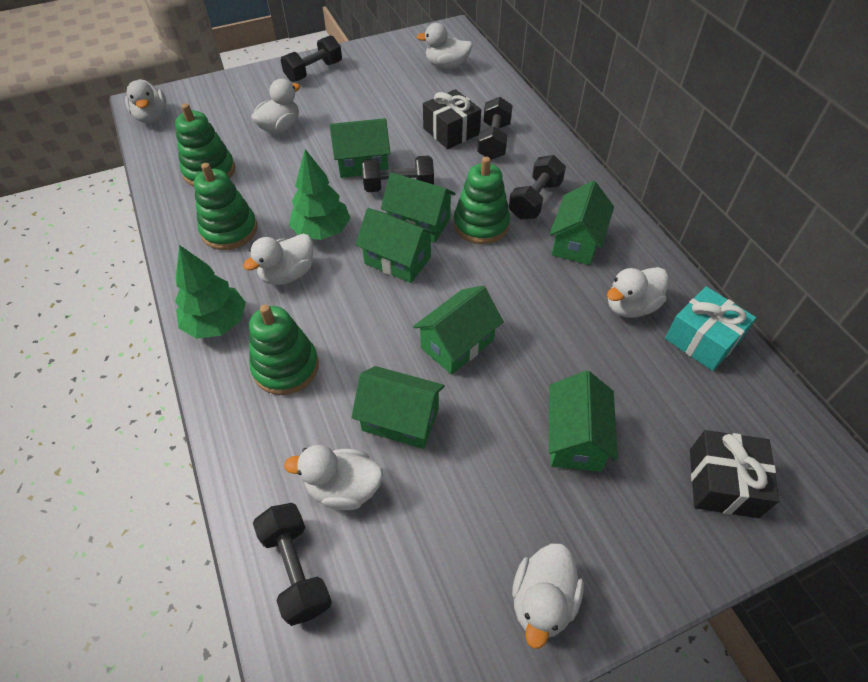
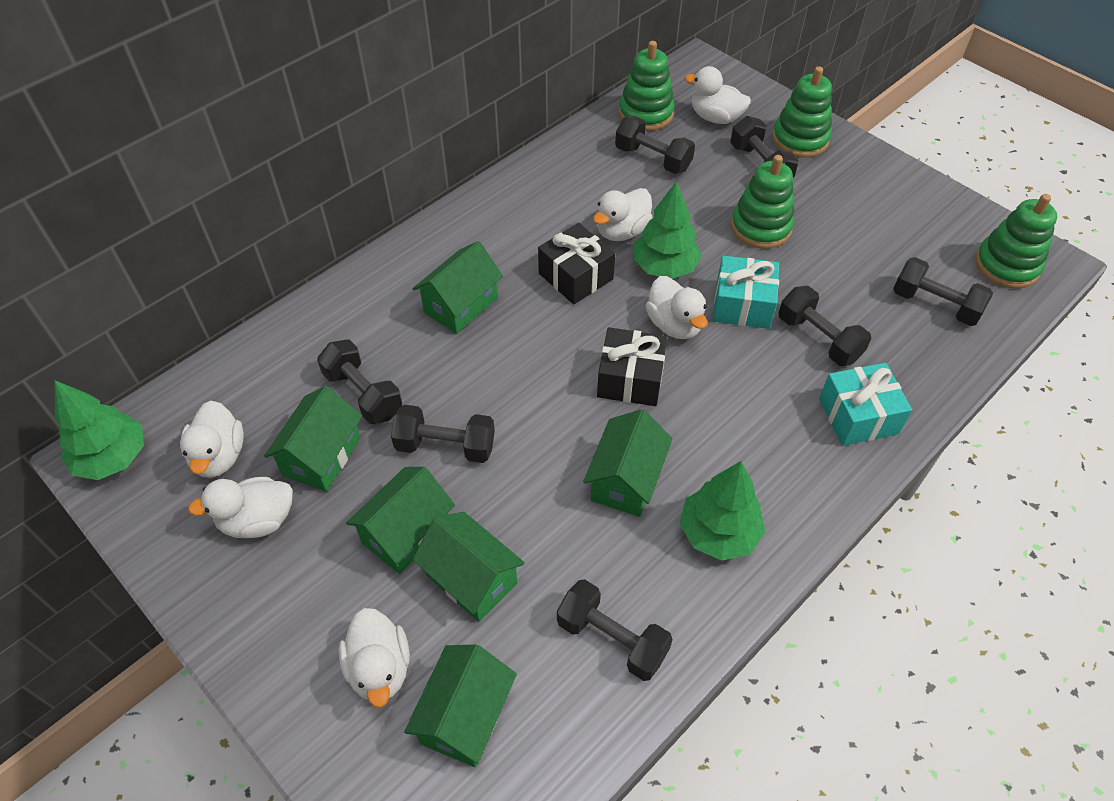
black dumbbell: [253,503,332,626] [281,35,342,82] [362,156,434,192] [477,97,513,160] [509,155,566,220] = 5 -> [317,339,402,424] [391,405,495,463] [557,579,673,681] [615,116,695,174] [730,116,798,177] [778,286,871,366] [893,257,993,326] = 7
green house: [330,118,390,178] [351,366,445,449] [356,208,436,283] [381,172,456,243] [413,286,504,375] [549,370,618,472] [550,181,614,265] = 7 -> [264,386,362,492] [346,467,455,574] [404,645,517,767] [412,512,525,622] [413,241,503,334] [583,409,673,517] = 6
green tree: [175,245,246,339] [289,149,350,240] = 2 -> [55,380,144,480] [633,181,702,279] [679,461,765,561] = 3
turquoise gift: [665,287,756,371] = 1 -> [713,256,779,329] [819,363,912,446] = 2
white duck: [125,79,167,123] [243,234,313,285] [251,79,300,134] [284,445,383,510] [417,23,473,69] [512,543,584,649] [607,267,668,318] = 7 -> [180,401,244,478] [188,477,293,538] [339,608,410,707] [593,188,652,241] [646,276,708,339] [685,66,751,124] = 6

